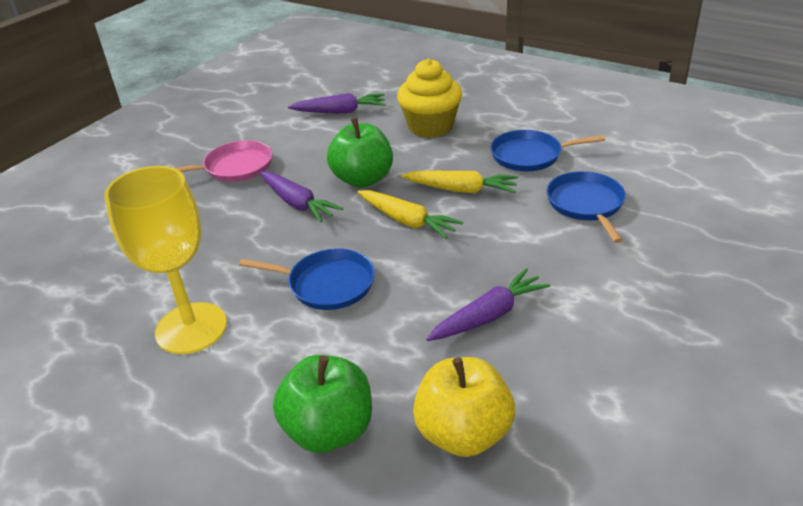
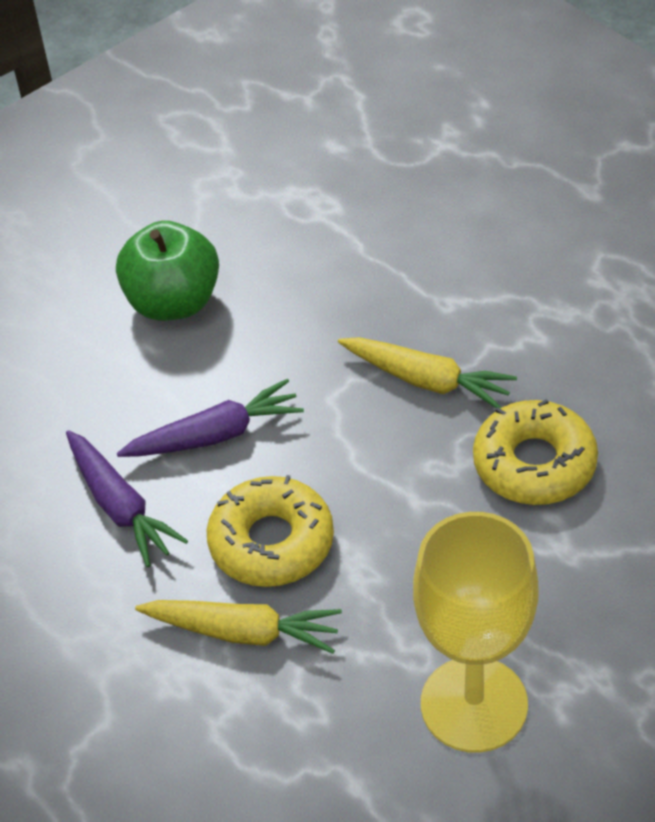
blue pan: [239,248,375,310] [490,130,605,171] [546,171,626,243] = 3 -> none = 0
green apple: [273,355,372,453] [327,118,393,188] = 2 -> [116,221,219,321] = 1
pink pan: [175,140,272,182] = 1 -> none = 0
purple carrot: [260,171,343,222] [288,93,386,114] [426,268,550,341] = 3 -> [66,430,188,567] [117,379,304,457] = 2
yellow apple: [413,357,515,457] = 1 -> none = 0
yellow cupcake: [397,59,462,138] = 1 -> none = 0
yellow donut: none = 0 -> [207,475,334,587] [473,399,598,505] = 2

